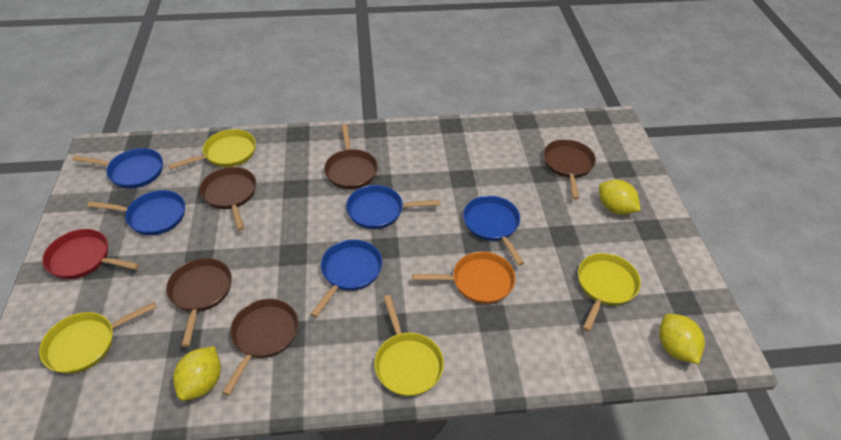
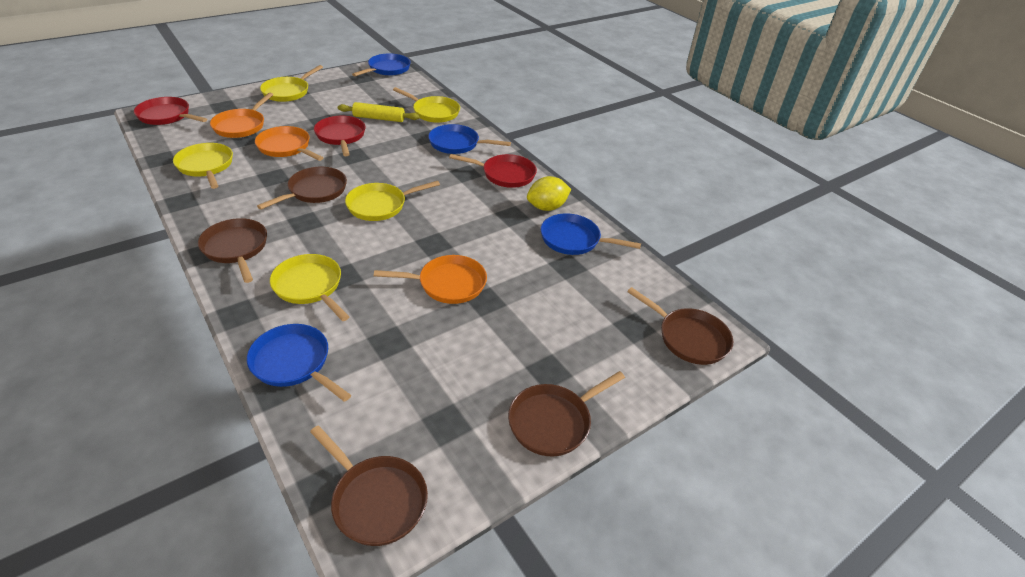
blue pan: [72,148,163,189] [87,190,185,235] [310,239,382,318] [346,185,440,229] [463,195,524,266] = 5 -> [247,324,351,402] [352,53,411,76] [428,124,511,154] [541,213,641,255] = 4
orange pan: [412,251,516,304] = 1 -> [210,93,273,138] [255,126,323,161] [374,255,487,304] = 3
red pan: [43,229,139,279] = 1 -> [134,97,207,125] [314,116,366,156] [449,154,537,188] = 3
yellow lemon: [173,346,221,401] [599,180,641,215] [659,314,705,364] = 3 -> [527,176,571,211] = 1
yellow pan: [39,302,157,374] [168,129,256,169] [374,295,444,396] [578,253,641,332] = 4 -> [173,143,233,189] [260,65,323,102] [270,254,349,321] [345,181,440,221] [393,87,460,123] = 5
yellow rolling pin: none = 0 -> [338,102,420,122] = 1

